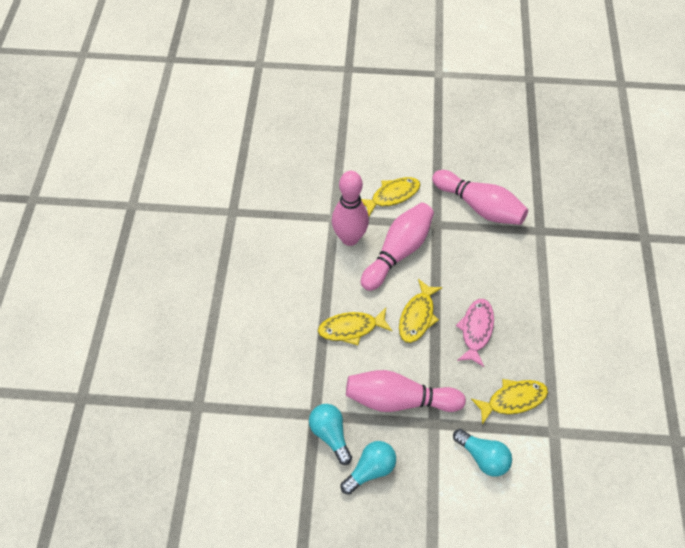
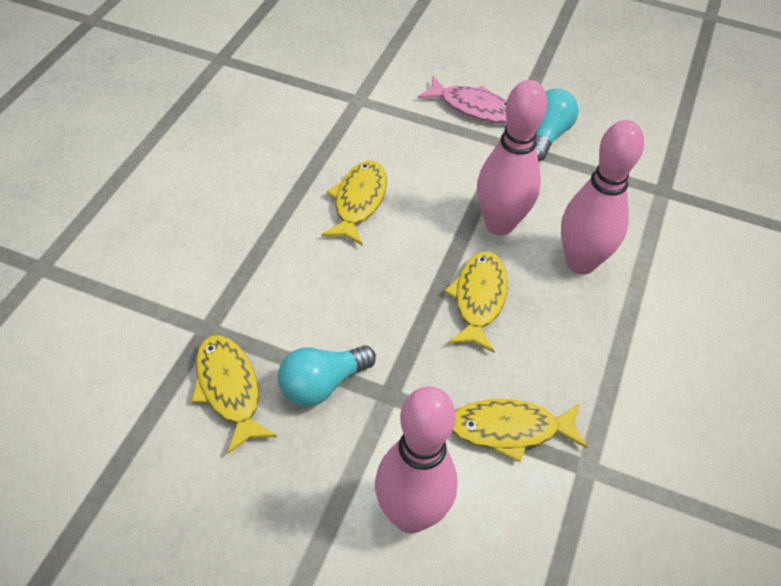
pink bowling pin: [332,171,369,246] [346,370,466,412] [361,203,434,291] [432,170,528,225] = 4 -> [375,386,458,533] [477,80,547,235] [561,120,644,274] = 3
turquoise light bulb: [309,404,352,465] [341,441,396,495] [453,429,512,477] = 3 -> [278,345,376,406] [535,89,578,161] = 2

